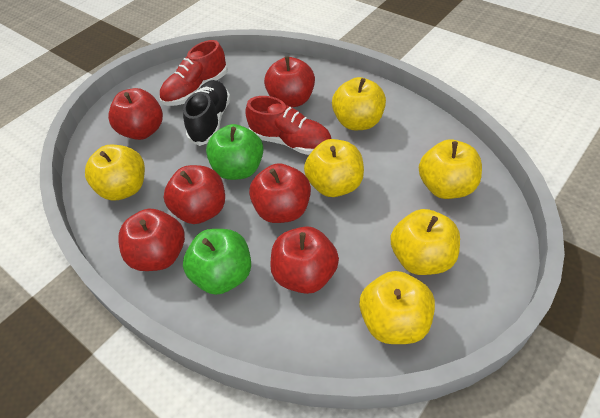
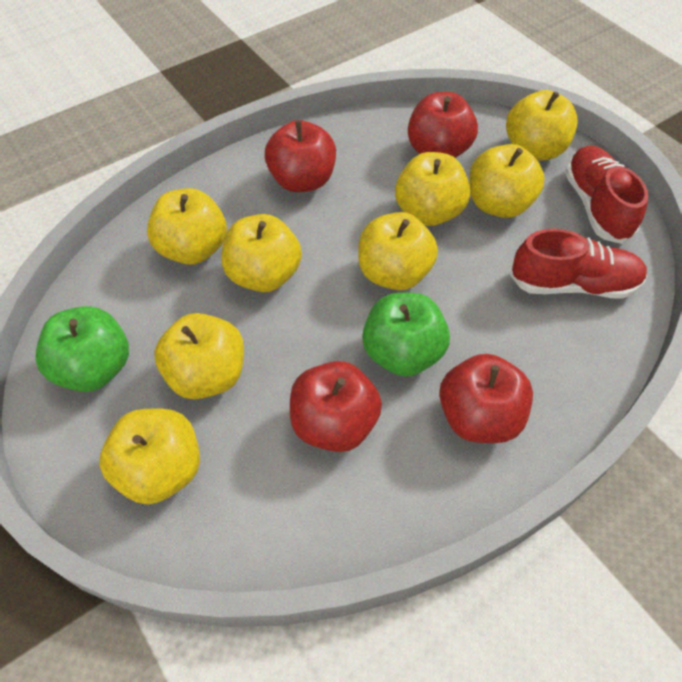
black shoe: [183,80,231,146] = 1 -> none = 0
red apple: [108,88,163,140] [118,209,185,271] [164,165,225,224] [249,163,311,223] [264,56,315,107] [270,226,339,294] = 6 -> [265,120,336,192] [290,361,382,452] [408,92,478,158] [439,354,533,443] = 4
yellow apple: [85,145,145,200] [304,139,364,197] [332,77,386,130] [359,271,435,344] [391,209,460,275] [419,139,482,199] = 6 -> [99,409,200,505] [147,188,227,265] [154,313,244,399] [221,214,302,292] [358,212,438,290] [395,152,471,226] [469,144,545,218] [506,90,578,161] = 8

